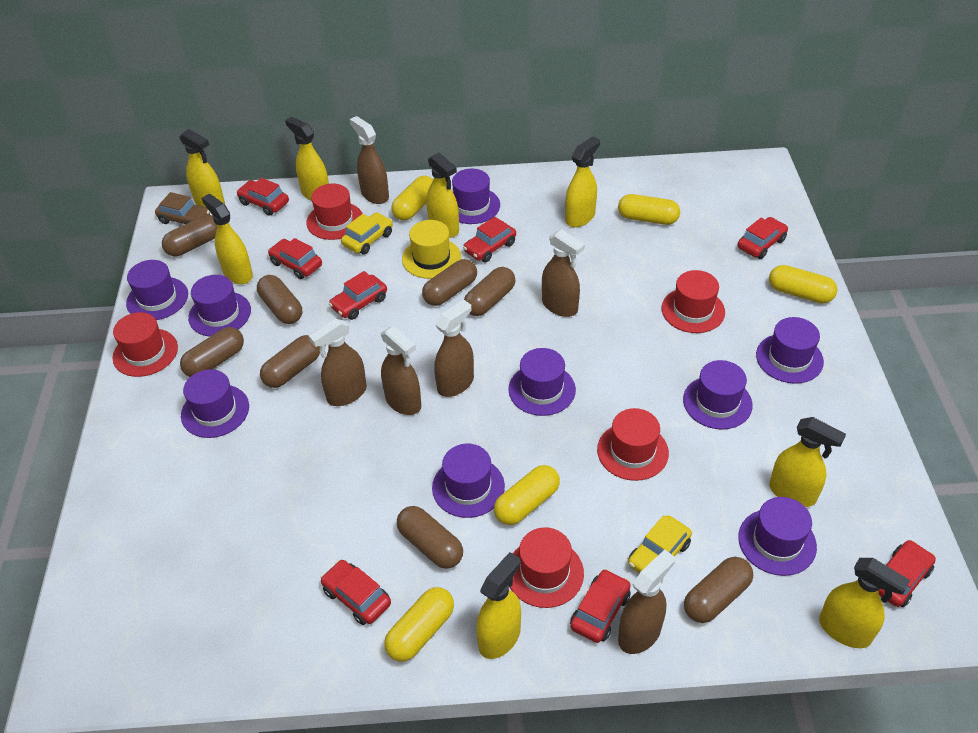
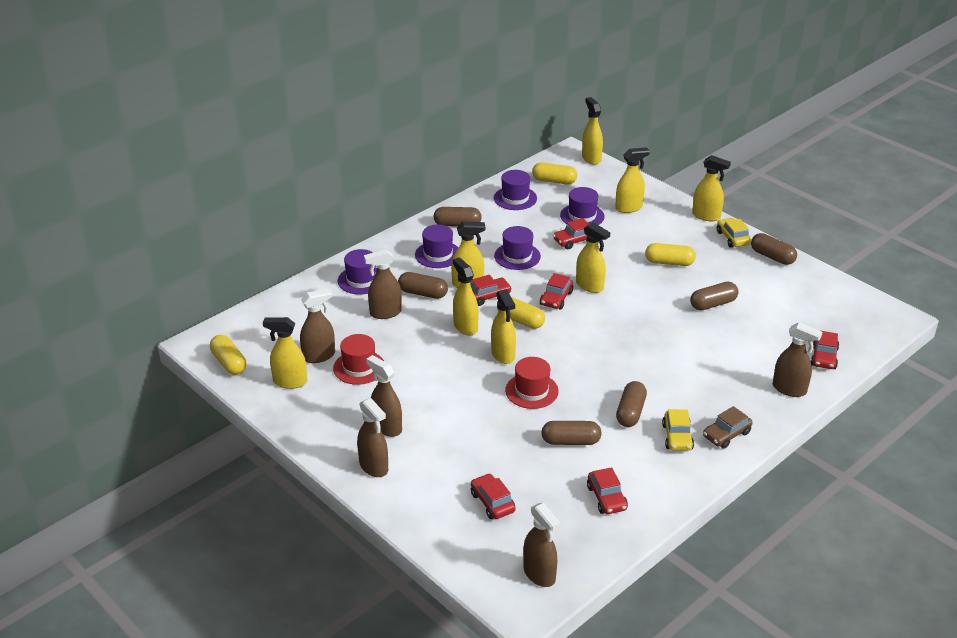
brown capsule: [162,215,217,256] [180,327,244,377] [257,275,302,324] [260,335,320,388] [397,506,463,569] [422,259,477,306] [464,267,516,316] [684,557,753,623] = 8 -> [398,272,448,299] [434,207,482,226] [541,421,602,445] [616,381,647,427] [690,282,738,310] [751,233,797,265] = 6
purple hat: [126,260,188,320] [181,369,249,438] [188,275,251,336] [432,444,505,518] [452,169,500,224] [508,348,576,416] [683,360,753,429] [738,497,817,576] [756,317,824,384] = 9 -> [338,249,377,295] [415,224,458,268] [494,170,537,210] [494,226,541,270] [560,187,605,225] = 5
red car: [236,178,289,216] [268,238,322,279] [320,560,391,625] [329,271,387,320] [463,217,516,262] [570,569,631,643] [738,217,788,259] [878,540,936,607] = 8 -> [470,275,512,306] [471,473,516,519] [540,273,573,309] [553,218,589,249] [587,467,628,514] [811,331,839,369] = 6
red hat: [112,312,178,377] [306,184,362,240] [510,528,584,608] [597,408,669,481] [661,270,725,333] = 5 -> [333,334,384,385] [505,357,559,409] = 2
yellow capsule: [384,587,454,662] [391,176,433,221] [494,465,560,525] [618,194,680,225] [769,265,837,303] = 5 -> [210,335,246,375] [497,297,545,329] [532,162,577,185] [645,243,696,266] = 4
yellow hat: [402,220,461,279] = 1 -> none = 0

